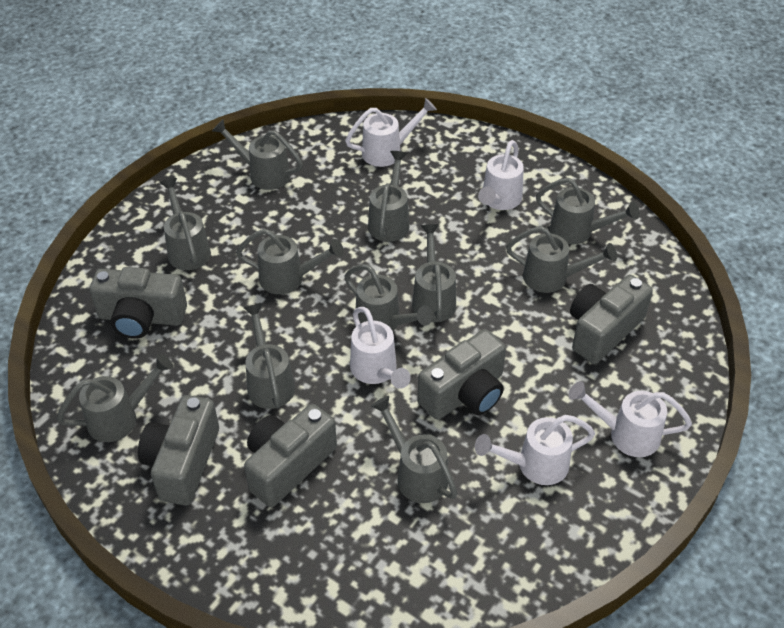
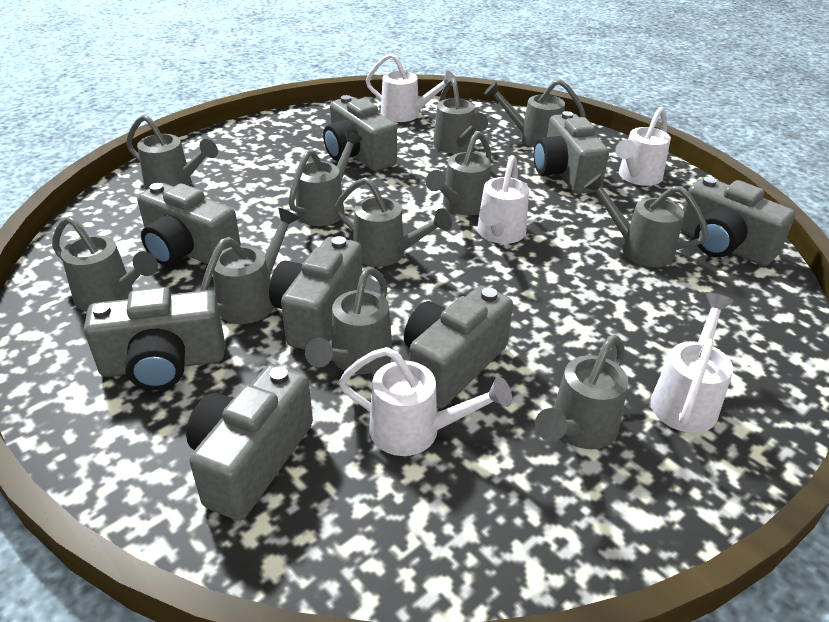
grey camera: [90,267,187,339] [138,395,219,506] [244,404,337,507] [418,329,506,420] [570,275,653,364] = 5 -> [84,287,224,390] [137,183,241,266] [186,364,313,521] [269,236,362,350] [323,95,397,171] [404,285,513,409] [534,111,609,194] [681,177,796,266] = 8

